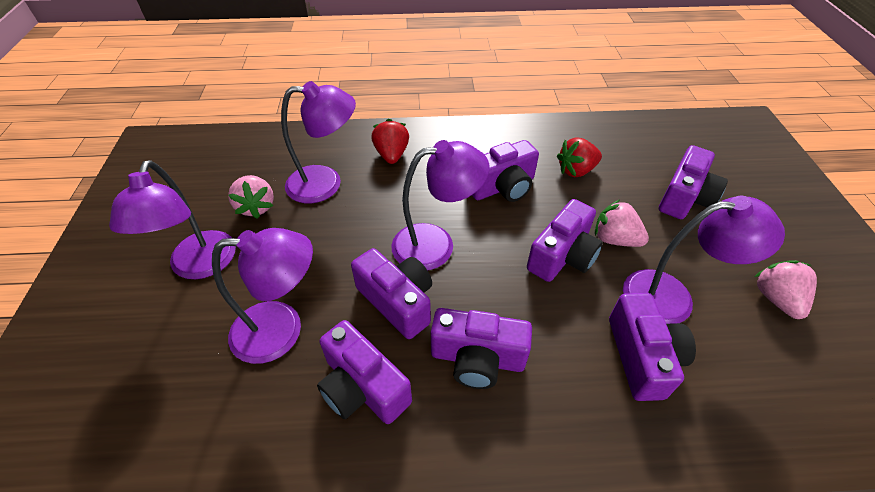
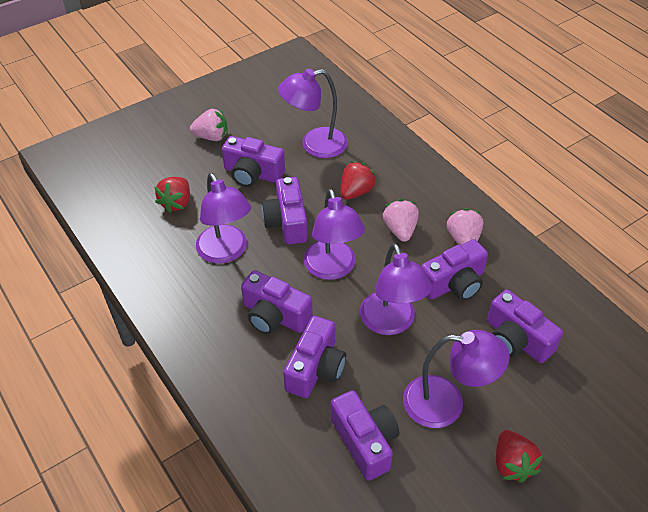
red strawberry: [371,119,409,164] [557,137,602,177] = 2 -> [154,177,190,213] [340,161,377,200] [496,430,543,483] = 3

